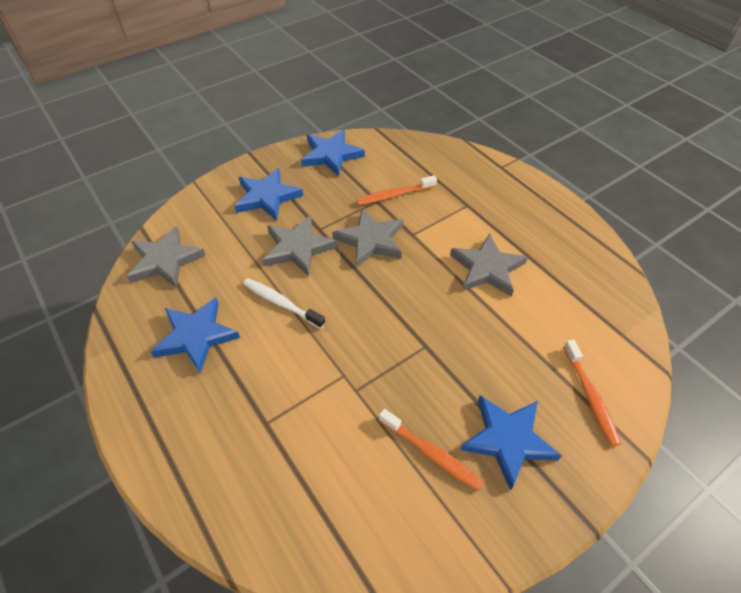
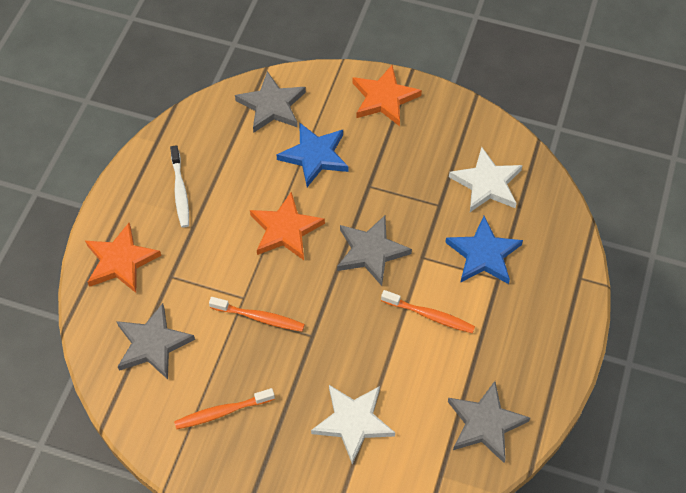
blue star: [150,297,240,374] [234,168,303,221] [301,130,365,177] [460,395,562,491] = 4 -> [276,122,349,187] [445,216,523,284] = 2
orange star: none = 0 -> [85,223,161,293] [250,192,325,260] [353,65,422,126] = 3
white star: none = 0 -> [311,385,395,464] [449,147,523,212] = 2

